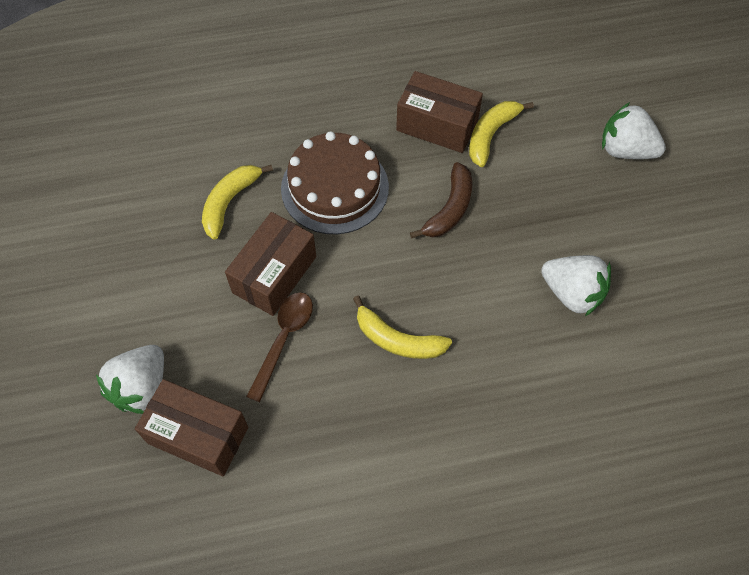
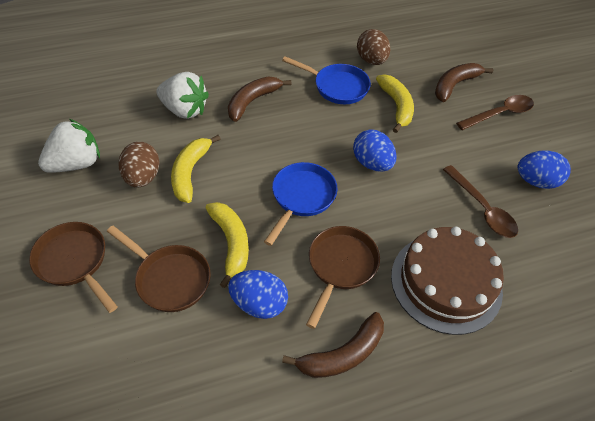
blue egg: none = 0 -> [228,270,288,319] [353,130,397,172] [518,150,571,189] = 3
blue pan: none = 0 -> [264,162,337,246] [282,56,371,104] = 2
brown banana: [410,162,472,238] = 1 -> [228,77,291,122] [282,312,384,378] [435,63,493,102] = 3
brown box: [135,379,248,476] [225,212,316,316] [396,71,483,153] = 3 -> none = 0
brown egg: none = 0 -> [118,142,160,188] [357,29,390,65] = 2
brown pan: none = 0 -> [29,222,118,313] [107,225,211,312] [306,226,380,329] = 3
brown spoon: [246,292,313,402] = 1 -> [443,165,518,238] [456,95,534,130] = 2
white strawberry: [96,345,164,414] [541,255,611,316] [602,102,666,159] = 3 -> [38,119,100,173] [156,72,209,119] = 2

